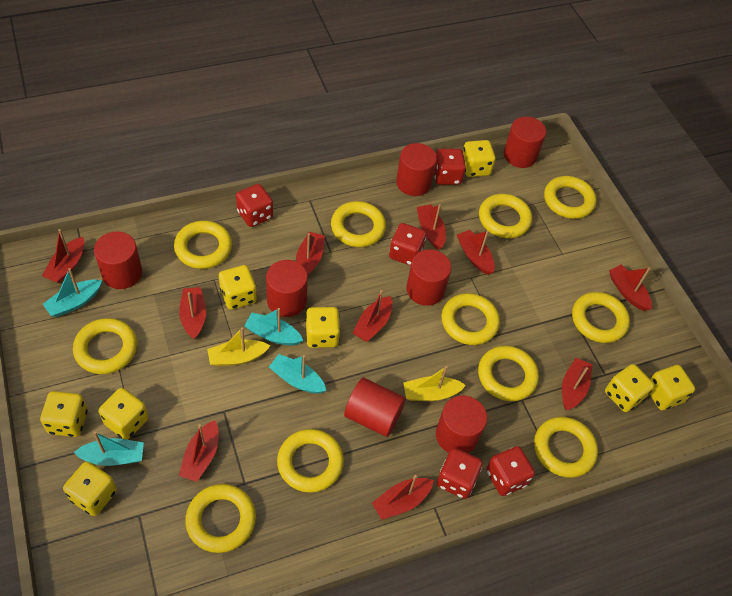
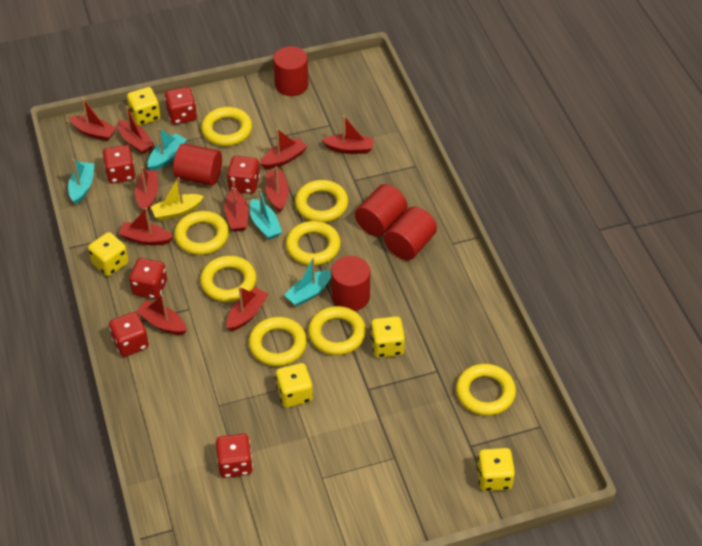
red cylinder: [94,231,142,289] [266,260,308,317] [344,378,406,437] [396,143,437,196] [407,249,451,306] [436,395,487,453] [504,117,546,168] = 7 -> [173,143,222,186] [273,46,308,96] [331,256,370,311] [355,184,407,237] [384,206,437,260] = 5
red dice: [236,184,273,227] [389,223,426,266] [434,149,466,185] [437,448,483,499] [486,446,535,496] = 5 -> [103,145,135,183] [109,312,149,357] [129,258,167,299] [165,87,197,125] [216,434,253,478] [227,156,260,194] = 6
yellow boat: [207,327,270,366] [403,366,466,401] = 2 -> [151,177,204,221] = 1
yellow dice: [40,391,88,437] [63,462,117,516] [99,388,149,440] [219,265,257,310] [306,307,340,348] [463,140,496,177] [605,364,654,412] [650,365,695,410] = 8 -> [88,232,129,276] [127,87,161,126] [275,363,313,408] [370,316,405,358] [477,448,515,491] = 5
yellow ring: [73,318,137,374] [174,221,232,269] [185,484,256,553] [277,429,344,493] [331,201,386,247] [441,293,500,345] [478,346,539,401] [479,194,532,238] [534,417,598,478] [544,176,596,219] [572,292,630,343] = 11 -> [174,211,229,255] [200,256,257,302] [201,107,252,146] [248,317,307,366] [286,221,341,266] [295,180,348,222] [308,306,366,355] [456,364,516,416] = 8

